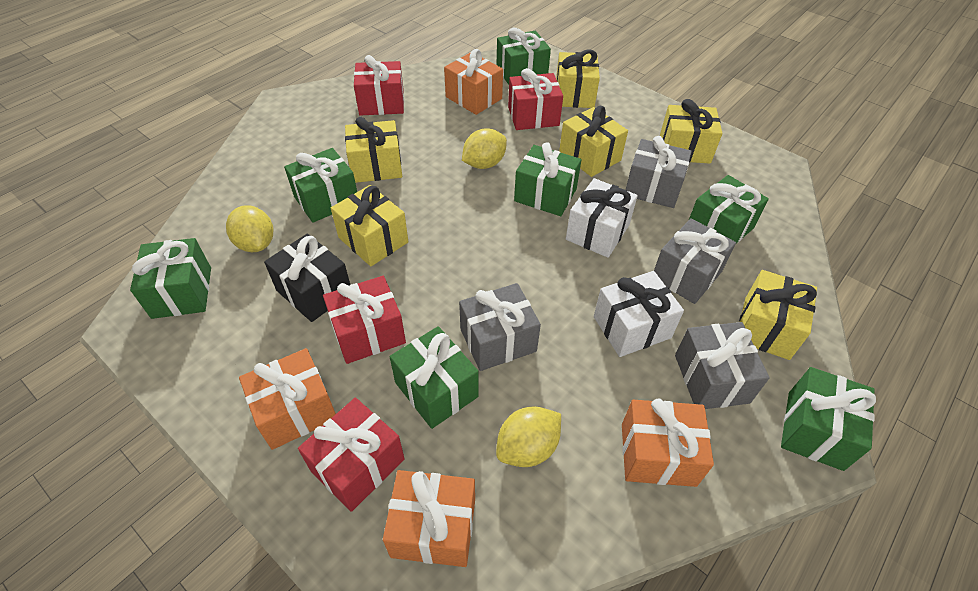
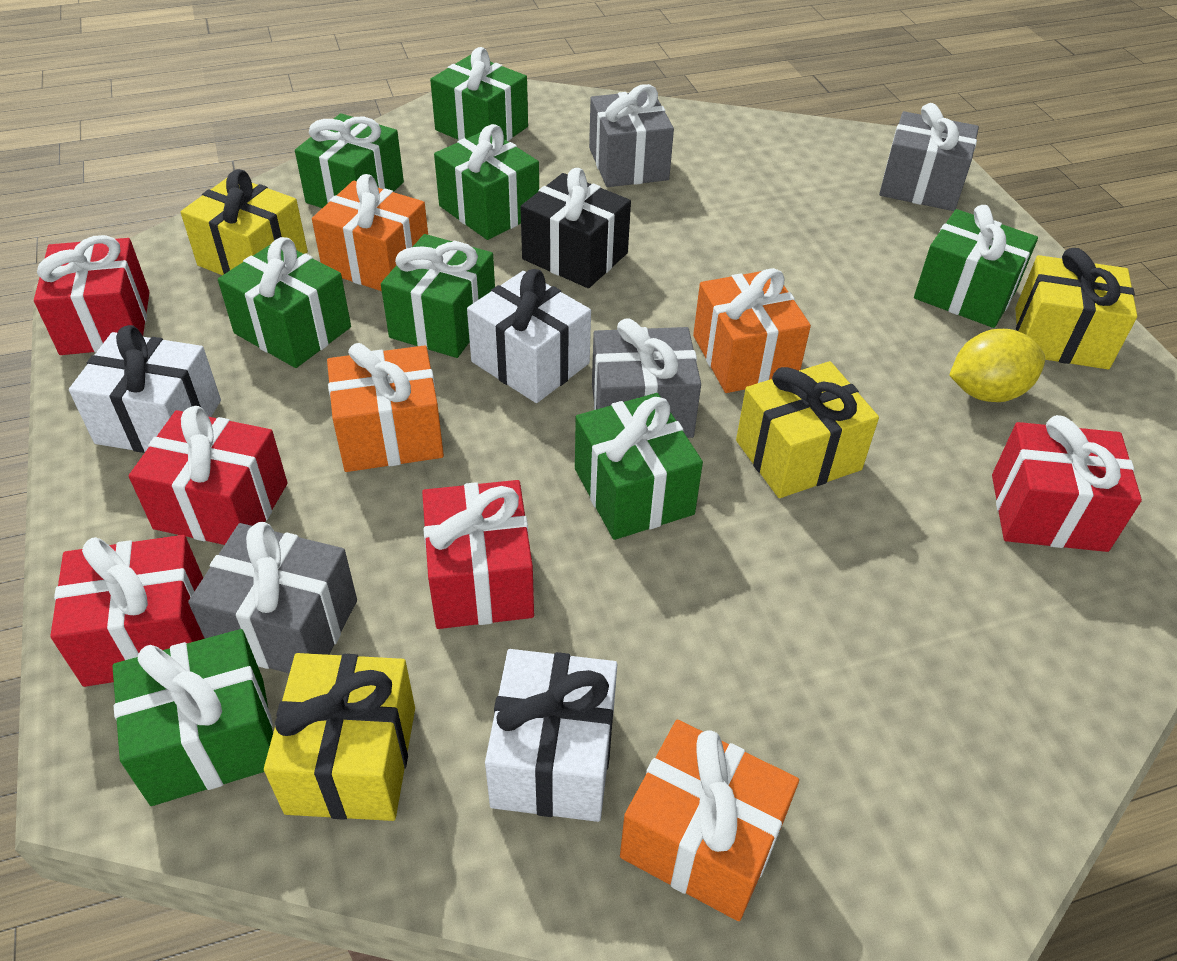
green gift: [130,238,211,319] [284,148,357,223] [390,326,479,429] [496,27,551,85] [514,142,582,216] [688,175,769,243] [781,367,876,471] = 7 -> [112,629,273,806] [218,237,351,368] [295,113,404,208] [381,234,495,358] [430,47,528,141] [434,124,539,240] [575,393,703,540] [914,205,1038,328] = 8
red gift: [298,398,405,512] [323,276,406,364] [354,55,404,115] [508,68,563,130] = 4 -> [34,235,150,355] [50,535,205,687] [129,406,288,545] [422,480,534,629] [992,415,1142,552] = 5
white gift: [566,178,638,258] [594,271,684,357] = 2 -> [69,325,221,453] [467,269,591,403] [485,649,617,822] = 3
yellow gift: [331,185,408,266] [345,117,402,183] [556,49,600,108] [559,106,628,177] [660,99,723,164] [739,270,817,360] = 6 -> [181,169,308,275] [264,653,415,821] [736,361,879,498] [1015,248,1137,369] = 4
yellow lemon: [226,205,273,252] [462,128,507,169] [496,407,561,467] = 3 -> [949,329,1045,402] = 1

